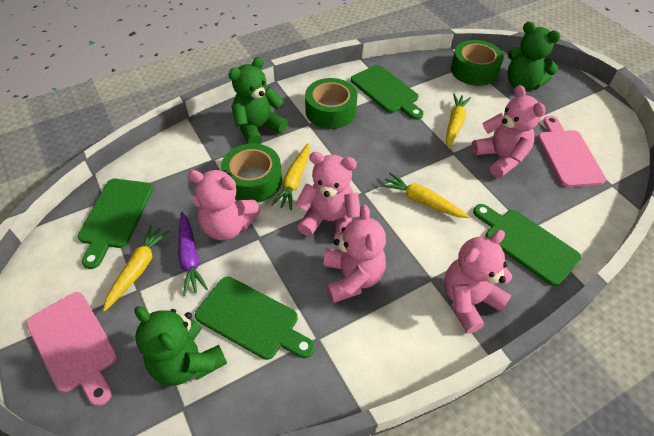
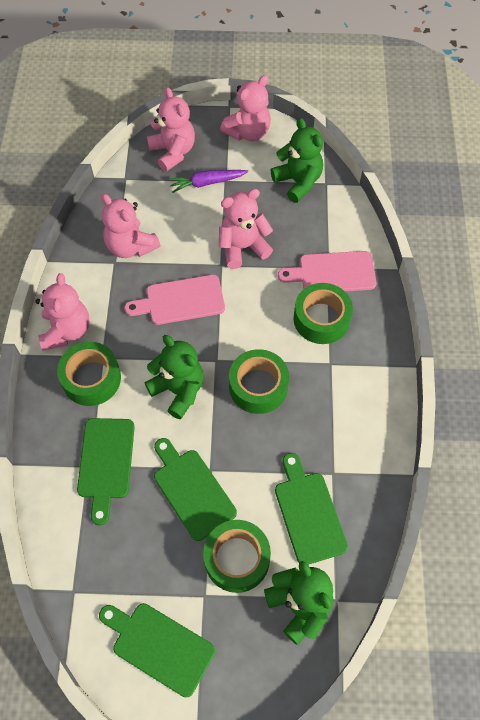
green tape: [221,144,282,202] [305,78,357,129] [451,40,504,86] = 3 -> [57,342,121,406] [203,520,271,593] [229,349,289,414] [294,283,353,344] = 4
yellow carrot: [103,225,170,312] [271,143,310,210] [381,173,470,218] [446,94,471,148] = 4 -> none = 0

